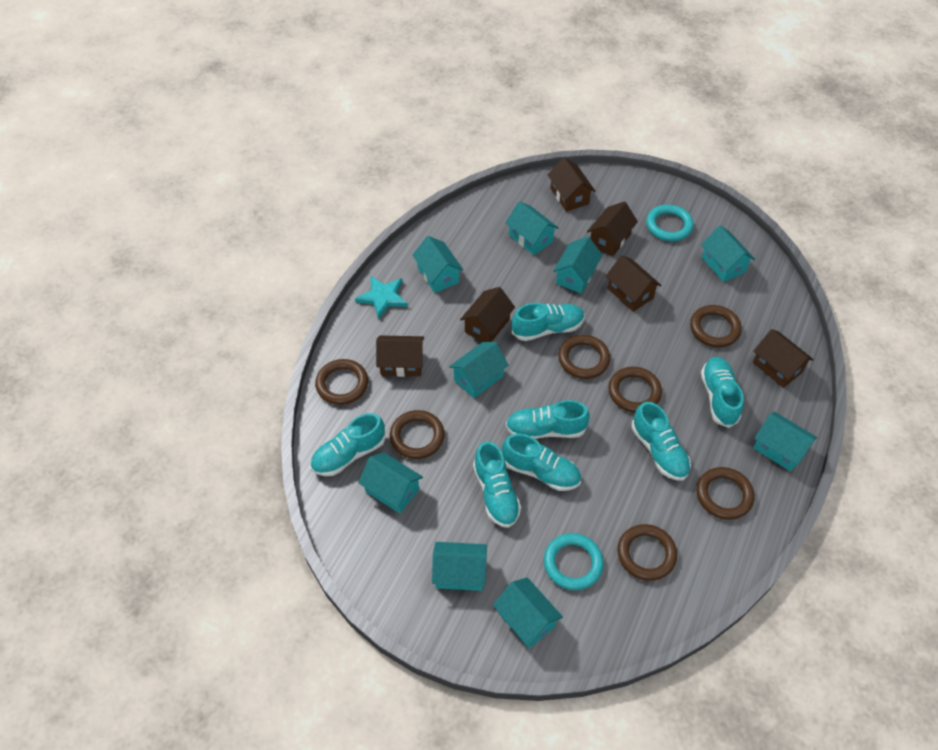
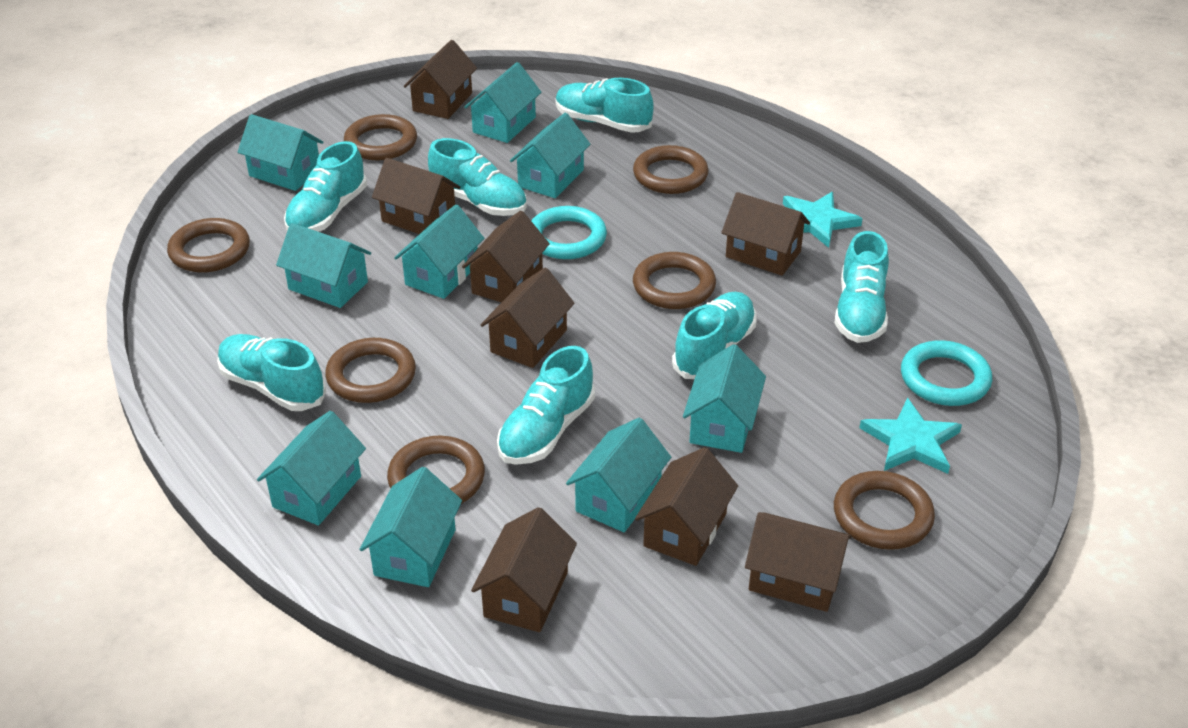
brown house: [376,336,424,377] [460,287,515,342] [548,157,595,212] [587,202,638,257] [606,255,661,312] [753,329,814,388] = 6 -> [372,158,460,234] [404,40,477,119] [462,211,550,303] [471,507,577,632] [481,268,575,368] [635,447,738,566] [721,192,810,276] [745,512,852,612] = 8
turquoise star: [355,276,408,319] = 1 -> [783,192,862,248] [860,398,962,474] = 2

